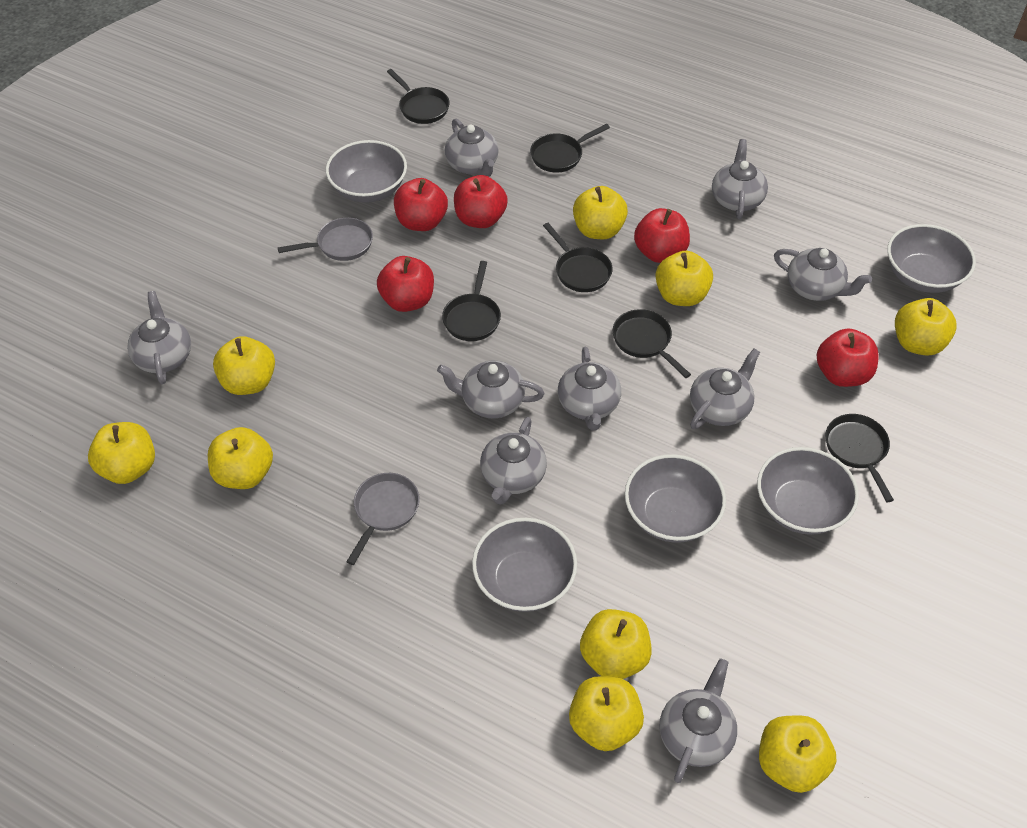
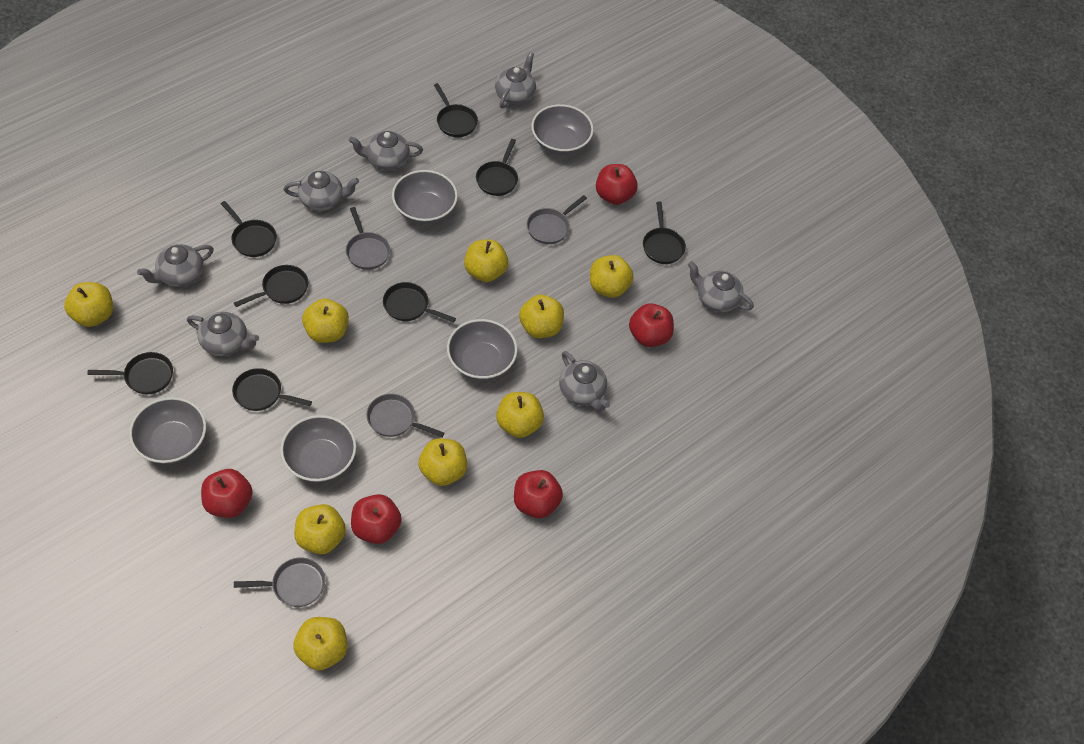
black pan: [387,69,450,124] [442,261,501,341] [530,124,610,172] [543,223,613,292] [613,309,691,378] [825,414,894,502] = 6 -> [88,352,173,394] [221,201,277,257] [232,368,312,411] [234,265,308,307] [383,282,456,323] [434,83,478,137] [476,139,518,196] [643,201,686,264] = 8
grey pan: [278,217,373,261] [346,473,420,565] = 2 -> [234,557,325,607] [346,207,390,270] [366,394,444,438] [527,195,587,244] = 4
grey teapot: [127,291,191,384] [437,361,544,418] [445,119,499,177] [480,417,547,505] [558,347,621,431] [660,658,737,783] [690,349,760,429] [712,139,768,219] [774,248,872,301] = 9 -> [137,244,214,287] [187,312,259,356] [284,171,359,211] [349,131,423,170] [495,52,536,108] [559,351,610,411] [688,261,754,312] = 7

